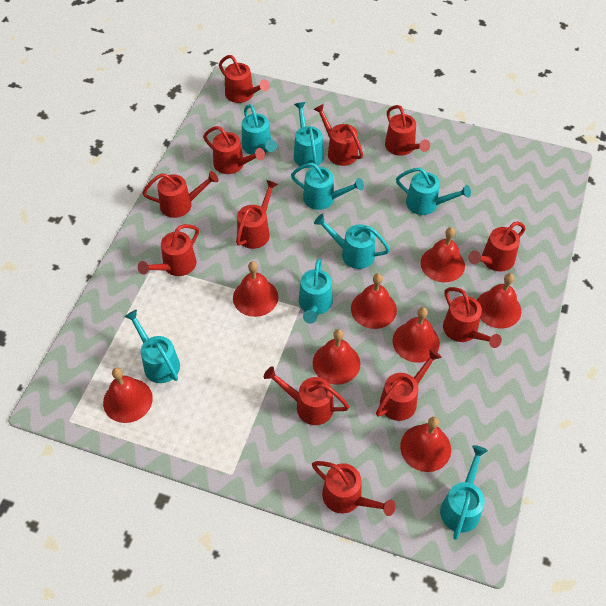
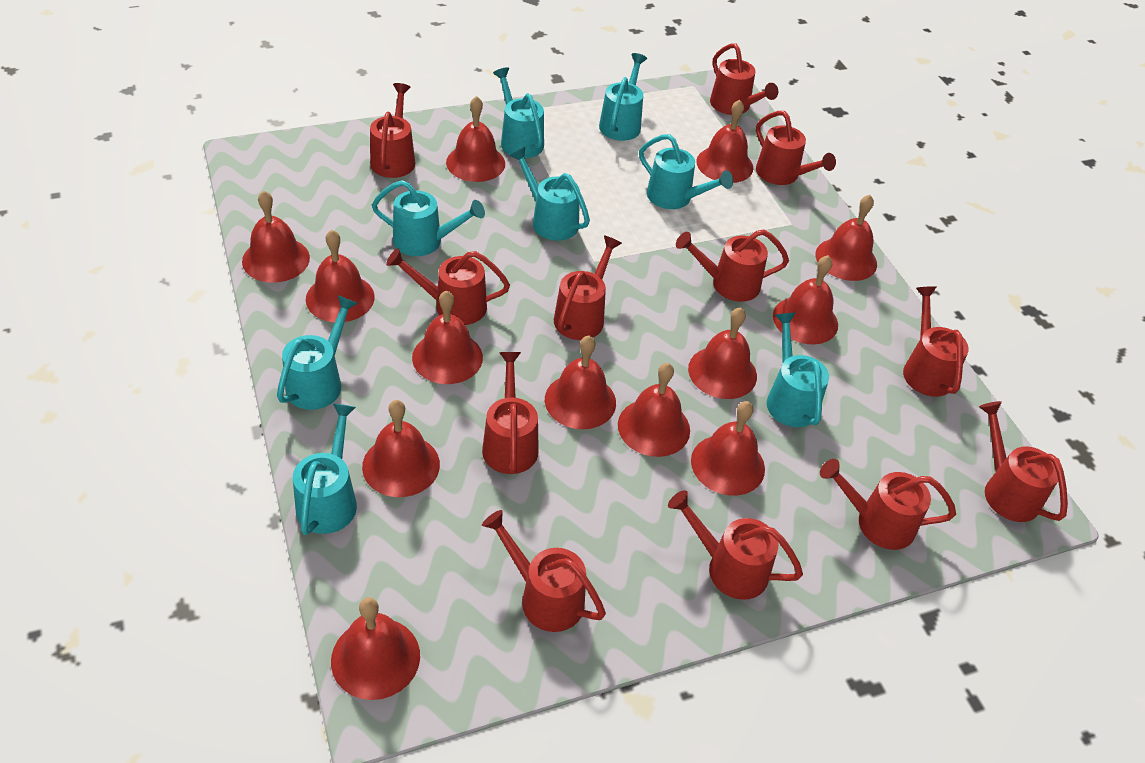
red bell: [103,368,153,423] [233,261,278,317] [313,329,361,385] [351,273,397,329] [392,307,440,363] [400,417,451,472] [421,227,465,282] [477,273,521,329] = 8 -> [242,190,310,283] [306,230,375,322] [331,597,420,700] [362,400,440,497] [412,290,483,384] [446,96,505,182] [545,336,616,429] [618,363,690,457] [688,307,757,399] [691,401,765,496] [696,100,753,183] [773,255,838,344] [815,195,877,281] = 13

